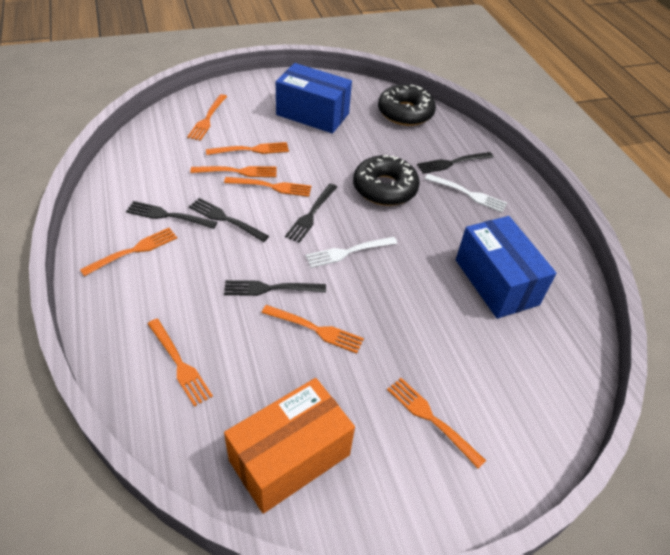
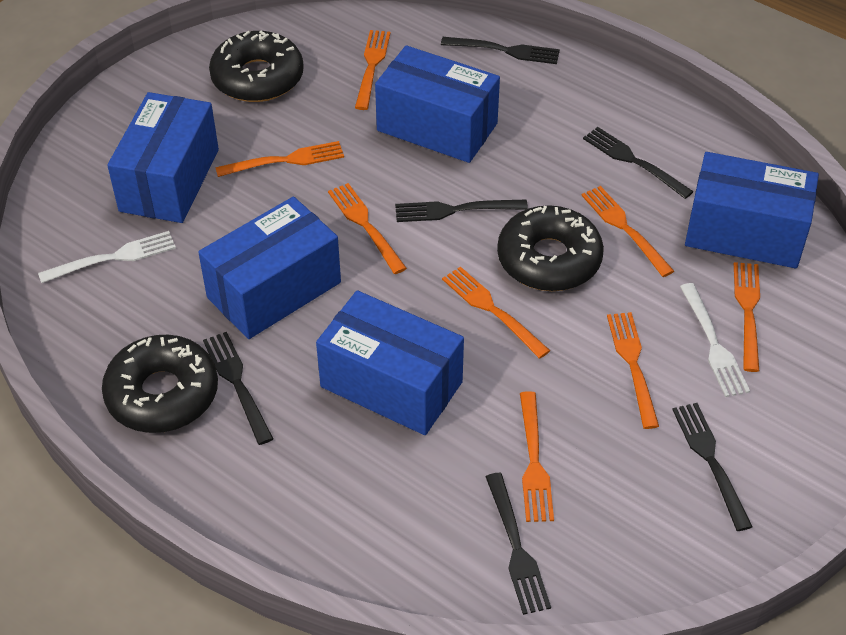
black donut: [353,155,420,206] [378,84,436,126] = 2 -> [102,335,218,433] [209,31,304,102] [497,205,604,291] = 3
black fork: [126,201,217,229] [189,198,269,242] [224,280,326,296] [285,184,337,243] [417,152,493,174] = 5 -> [203,332,274,445] [395,200,528,222] [441,37,560,64] [486,473,551,615] [583,127,694,199] [672,403,753,531] = 6
blue box: [276,63,352,133] [456,216,556,319] = 2 -> [107,92,219,223] [198,196,341,339] [316,290,464,435] [375,45,500,163] [685,152,819,269] = 5
orange box: [224,378,355,514] = 1 -> none = 0

